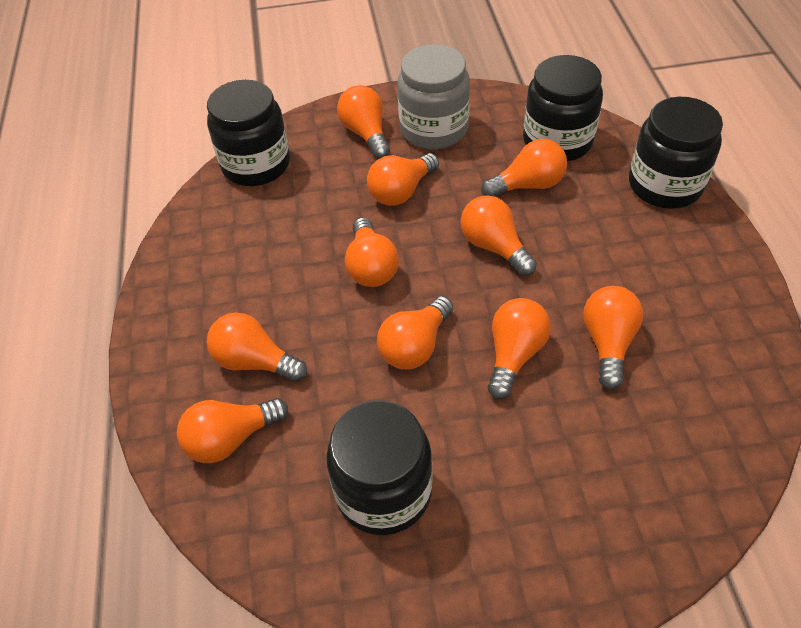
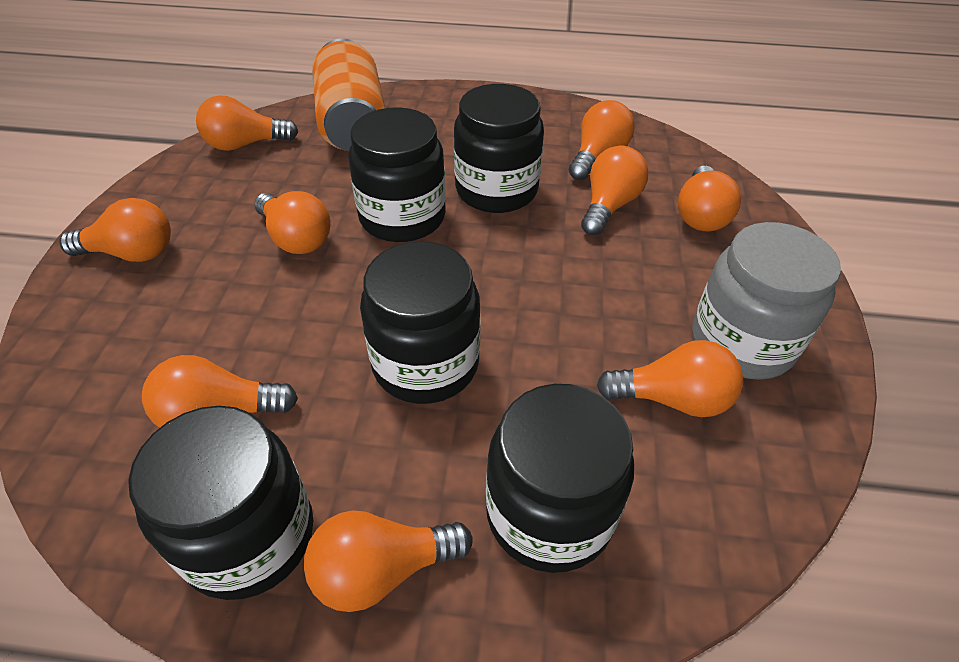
black jar: [207,80,290,186] [326,400,433,535] [523,55,603,162] [629,97,723,209] = 4 -> [128,406,313,600] [348,107,446,242] [360,241,481,404] [454,84,544,213] [486,384,634,573] = 5
orange can: none = 0 -> [312,38,385,151] = 1
orange light bulb: [177,398,288,463] [207,312,307,382] [337,85,390,159] [345,217,399,287] [367,153,439,206] [377,296,453,370] [460,195,537,276] [481,139,567,197] [488,298,551,399] [583,286,643,390] = 10 -> [59,198,171,262] [142,355,298,428] [196,95,298,151] [254,191,331,254] [304,510,473,612] [569,100,635,181] [581,146,648,236] [597,340,743,417] [678,166,741,231] = 9

